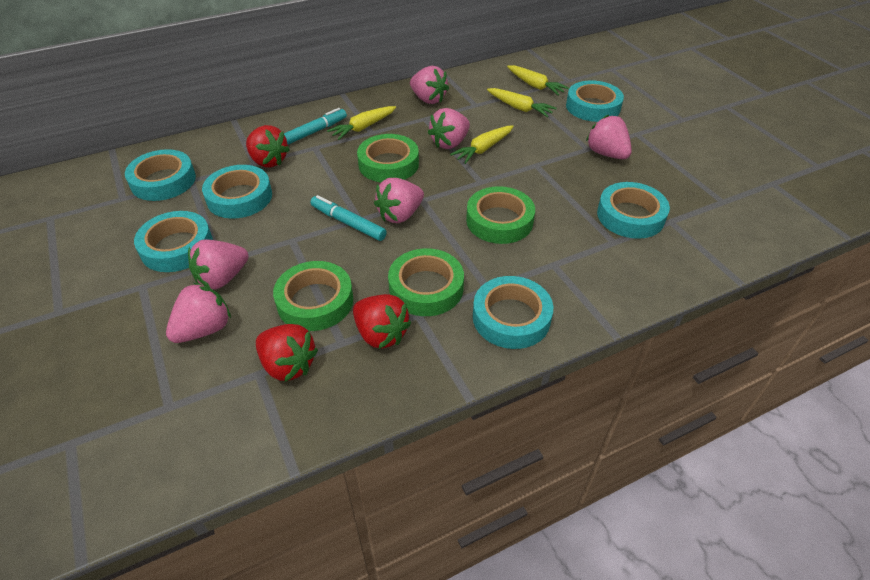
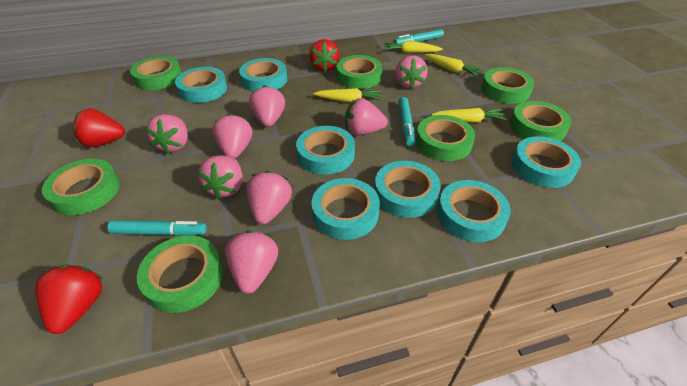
green tape: [273,261,353,331] [357,134,419,182] [388,248,464,316] [466,186,535,244] = 4 -> [42,159,120,215] [130,56,182,90] [137,235,223,313] [336,55,382,89] [416,115,475,161] [481,67,534,104] [510,101,572,141] = 7
pink strawberry: [166,283,231,343] [188,239,249,289] [374,178,424,223] [410,66,449,104] [428,108,470,149] [586,115,632,159] = 6 -> [146,114,188,154] [198,155,243,199] [212,114,252,158] [225,230,278,294] [246,171,292,224] [249,85,285,127] [345,98,388,136] [395,55,428,89] = 8
turquoise marker: [284,108,347,144] [310,195,387,241] = 2 -> [107,220,206,236] [394,29,444,45] [398,97,415,146] = 3
turquoise tape: [125,149,196,201] [134,211,213,272] [202,165,272,219] [473,276,553,349] [566,80,624,122] [597,182,670,239] = 6 -> [175,67,227,103] [239,58,287,91] [296,126,355,175] [311,178,380,240] [375,161,441,218] [437,180,511,242] [512,136,581,188] = 7

